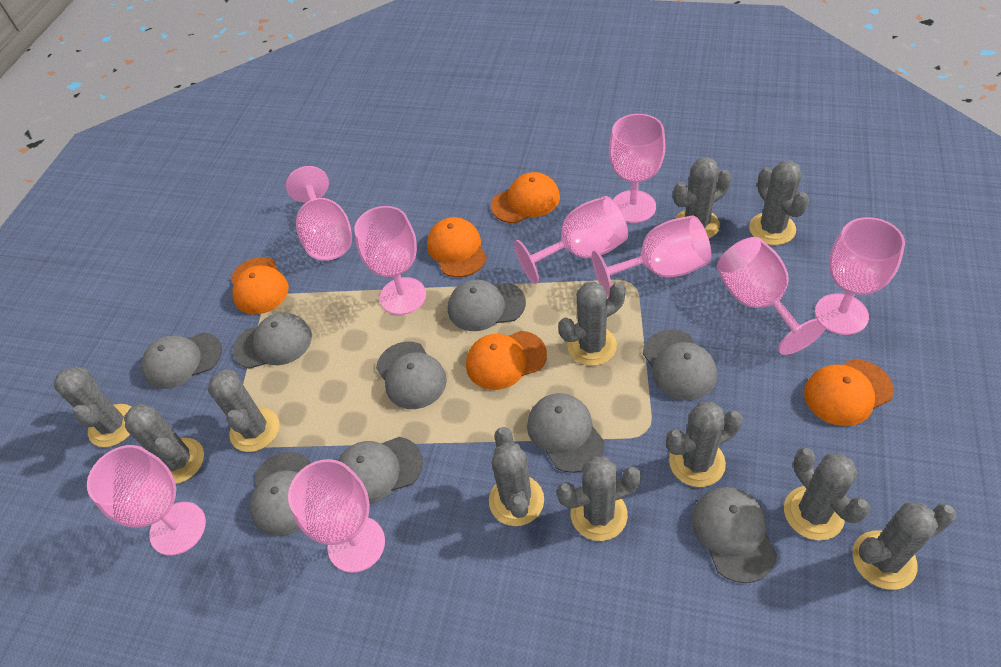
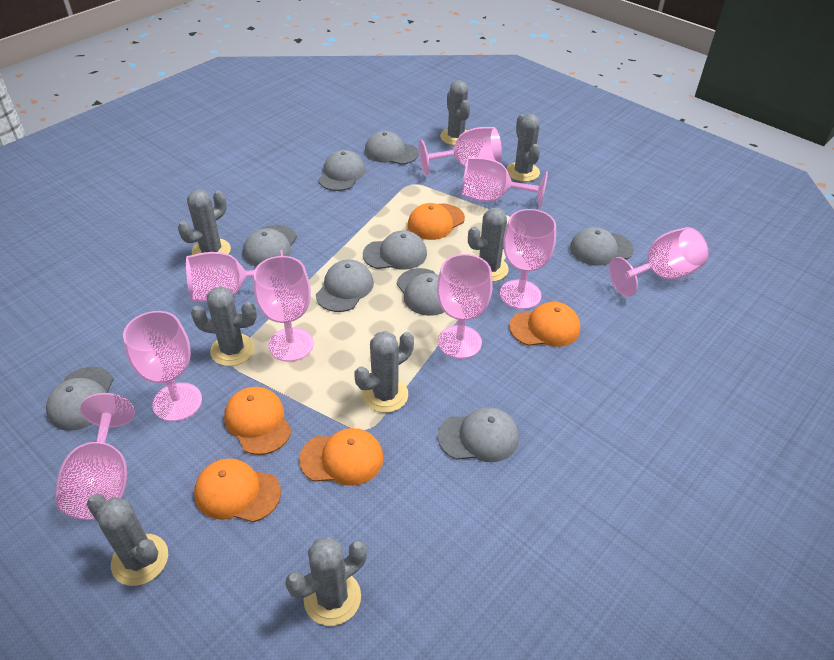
grey cactus: [54,367,131,447] [124,404,204,484] [208,369,280,452] [489,427,544,526] [557,457,641,541] [558,281,625,366] [666,401,743,487] [673,157,732,238] [749,161,809,245] [784,448,870,540] [852,503,956,590] = 11 -> [87,494,168,586] [178,189,231,255] [191,286,257,366] [285,536,367,626] [354,331,414,413] [440,80,470,145] [468,208,509,282] [507,114,540,182] = 8

